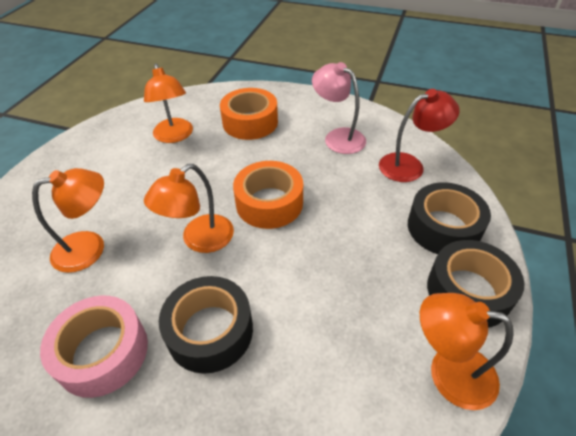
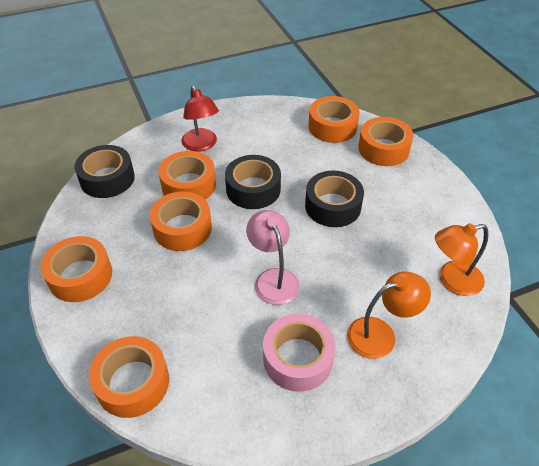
orange lamp: [32,168,104,273] [144,63,193,143] [144,164,234,253] [420,293,514,410] = 4 -> [347,271,431,359] [435,223,488,296] = 2
orange tape: [220,88,278,140] [233,161,303,229] = 2 -> [41,236,112,302] [89,336,169,418] [150,191,212,251] [159,151,216,200] [308,96,360,143] [358,117,414,166] = 6

